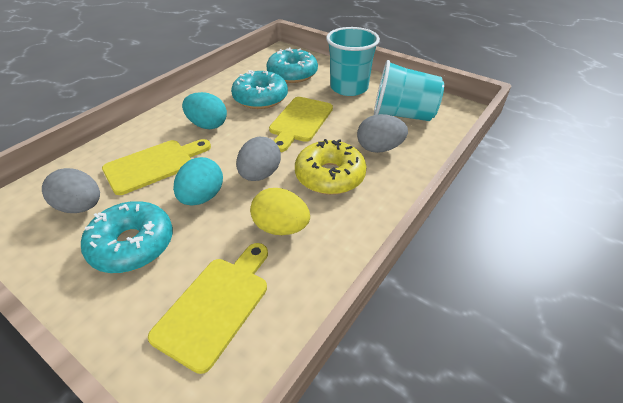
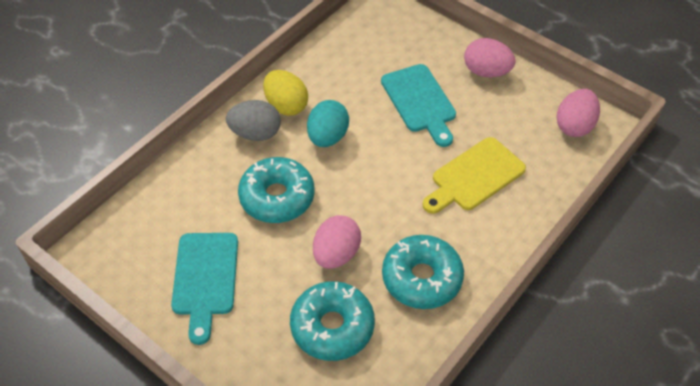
grey egg: [42,168,100,213] [236,137,281,181] [357,114,408,153] = 3 -> [226,100,281,141] = 1
pink egg: none = 0 -> [313,215,361,269] [464,38,516,77] [556,89,600,137] = 3
turquoise cup: [326,27,380,96] [374,60,444,121] = 2 -> none = 0
turquoise cutting board: none = 0 -> [171,233,238,345] [381,64,456,147] = 2
turquoise egg: [173,157,223,206] [182,92,227,129] = 2 -> [307,100,349,147] = 1
yellow cutting board: [102,139,211,195] [148,243,268,374] [269,97,333,152] = 3 -> [422,137,526,214] = 1
yellow donut: [295,139,367,195] = 1 -> none = 0

